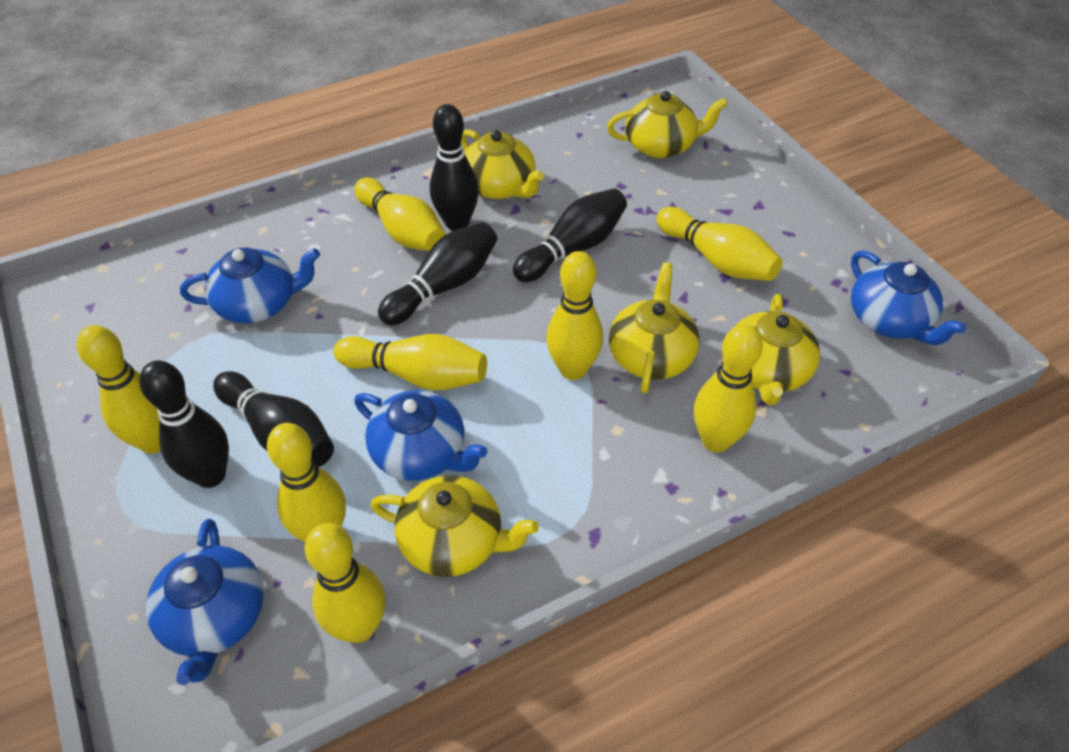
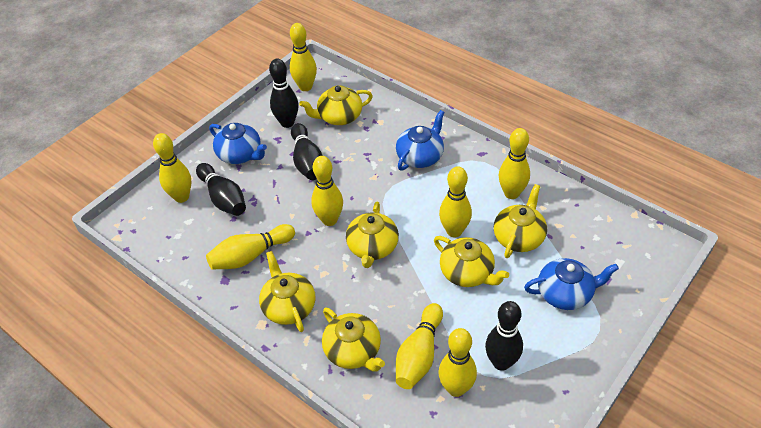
black bowling pin: [139,360,229,488] [213,371,334,467] [378,222,497,325] [430,104,479,231] [513,188,627,282] = 5 -> [196,163,246,216] [269,59,298,128] [291,123,323,180] [485,301,523,371] = 4
blue teapot: [146,519,264,685] [180,248,320,324] [354,390,487,481] [851,251,966,345] = 4 -> [209,123,267,164] [396,110,445,171] [524,258,619,310] = 3
yellow teapot: [370,475,539,577] [461,129,544,199] [607,91,728,158] [609,262,700,393] [735,294,820,406] = 5 -> [259,251,315,332] [299,85,373,125] [322,308,385,372] [346,202,399,268] [434,236,509,287] [494,184,547,258] = 6

